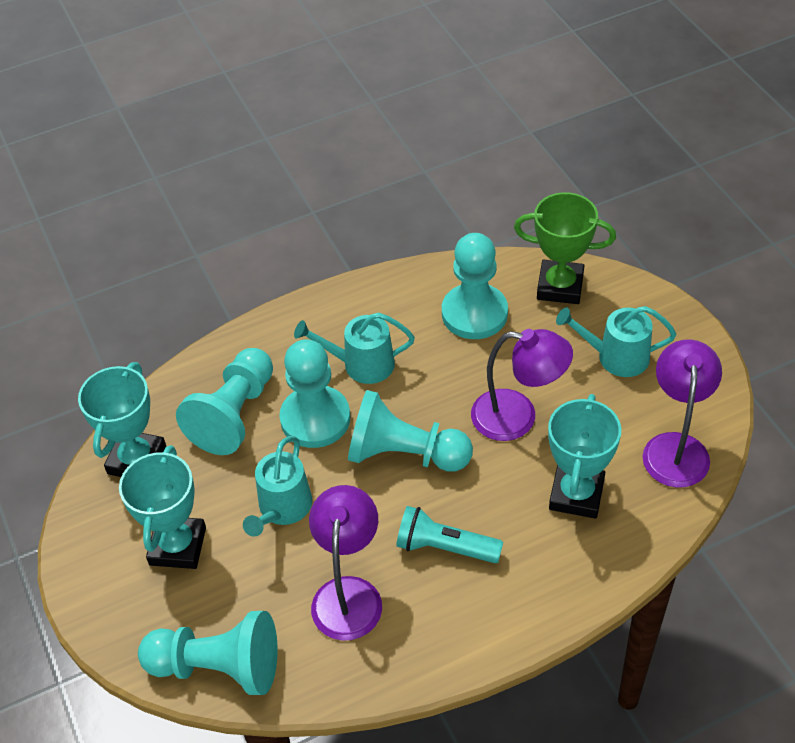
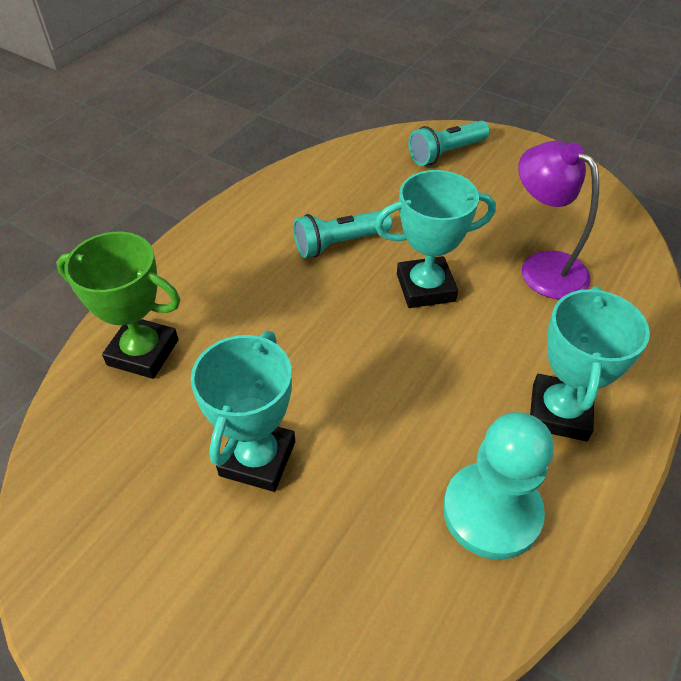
purple lamp: [309,485,382,641] [471,329,573,441] [642,339,722,488] = 3 -> [518,140,599,300] = 1
turquoise flashlight: [396,506,503,563] = 1 -> [293,210,392,258] [409,121,490,166] = 2
turquoise pawn: [138,611,278,695] [176,348,273,455] [279,339,350,448] [348,390,473,472] [442,233,508,339] = 5 -> [443,412,554,560] = 1
turquoise watering can: [243,436,312,537] [294,312,415,384] [556,306,676,377] = 3 -> none = 0

